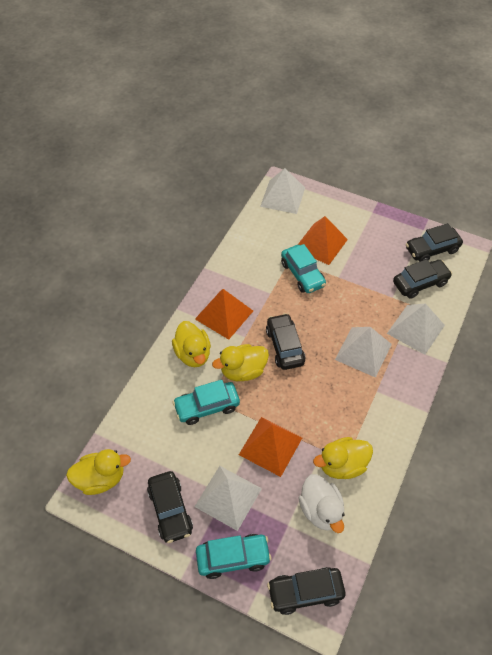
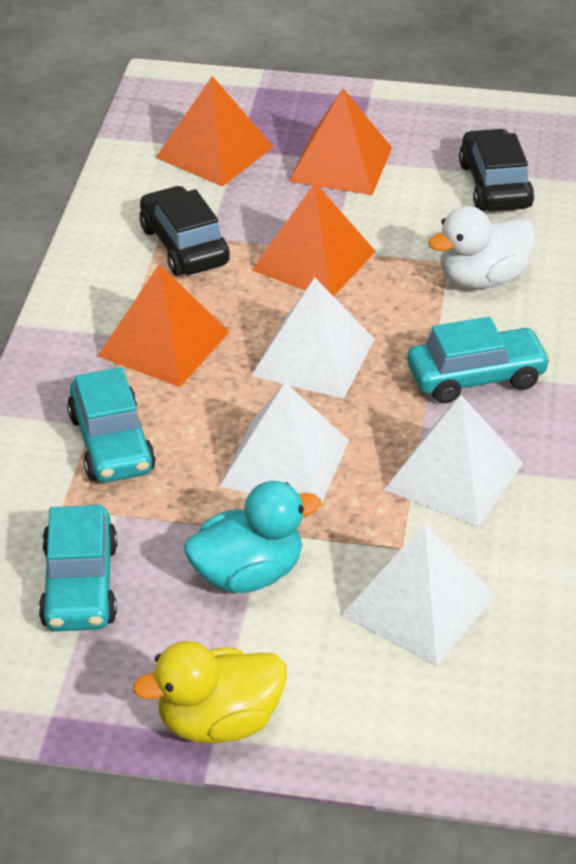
black car: [147,471,193,543] [266,313,305,370] [267,567,346,615] [393,259,452,299] [406,223,463,262] = 5 -> [140,186,230,276] [459,128,534,211] = 2
orange pyramid: [195,289,253,340] [239,417,302,477] [298,216,348,265] = 3 -> [98,264,229,387] [155,76,273,187] [252,183,376,296] [289,88,392,195] = 4
turquoise duck: none = 0 -> [184,481,322,593] = 1
yellow duck: [66,449,131,495] [172,321,211,368] [212,344,269,381] [313,437,373,479] = 4 -> [133,641,287,743] = 1

